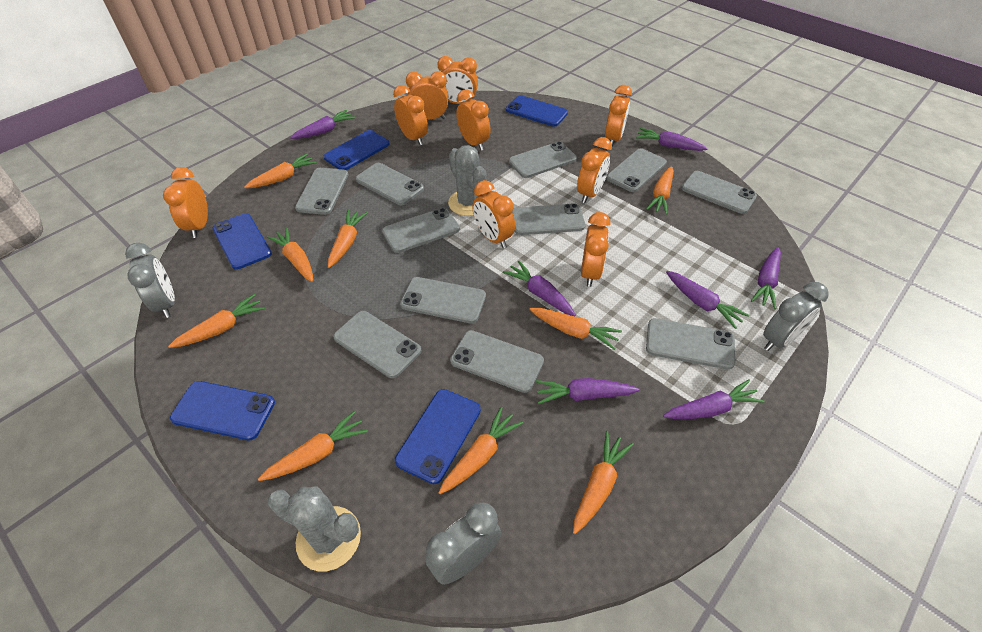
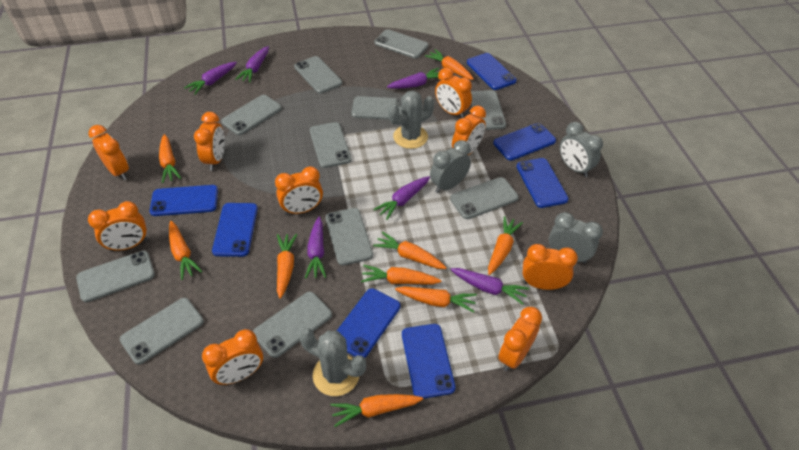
blue phone: [170,381,275,440] [212,213,272,270] [324,130,389,170] [395,389,481,484] [506,95,568,127] = 5 -> [150,185,218,216] [212,203,258,257] [337,288,401,358] [402,324,455,399] [467,53,516,90] [493,123,556,161] [516,158,569,208] = 7
purple carrot: [290,110,355,139] [503,261,576,316] [536,378,640,404] [636,128,708,151] [663,379,765,419] [666,271,749,329] [751,247,781,309] = 7 -> [184,62,237,95] [235,46,269,83] [305,217,326,279] [373,176,430,220] [387,68,439,89] [450,268,529,305] = 6

